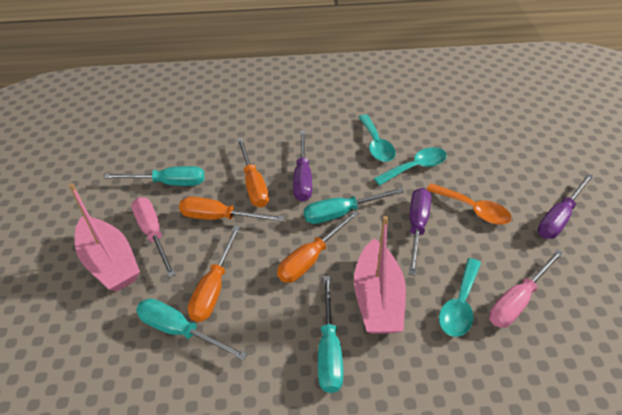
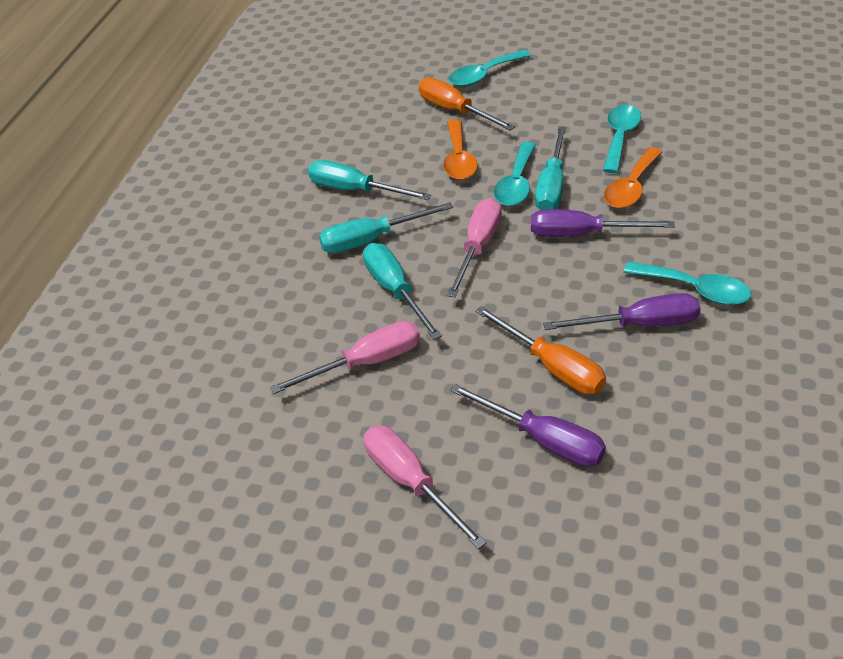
orange screwdriver: [179,197,284,222] [188,225,240,322] [237,138,269,208] [277,211,359,283] = 4 -> [419,77,515,130] [475,306,606,394] = 2
orange spoon: [426,183,512,225] = 1 -> [443,119,478,180] [604,147,663,208] = 2
pink boat: [69,183,140,292] [354,216,406,334] = 2 -> none = 0
pink screwdriver: [131,197,176,278] [489,249,564,328] = 2 -> [270,321,420,394] [364,426,487,549] [447,198,502,297] = 3
turquoise spoon: [359,114,396,162] [374,147,447,186] [439,258,481,337] = 3 -> [449,50,531,87] [494,142,536,206] [603,105,641,173] [623,261,751,305] = 4

